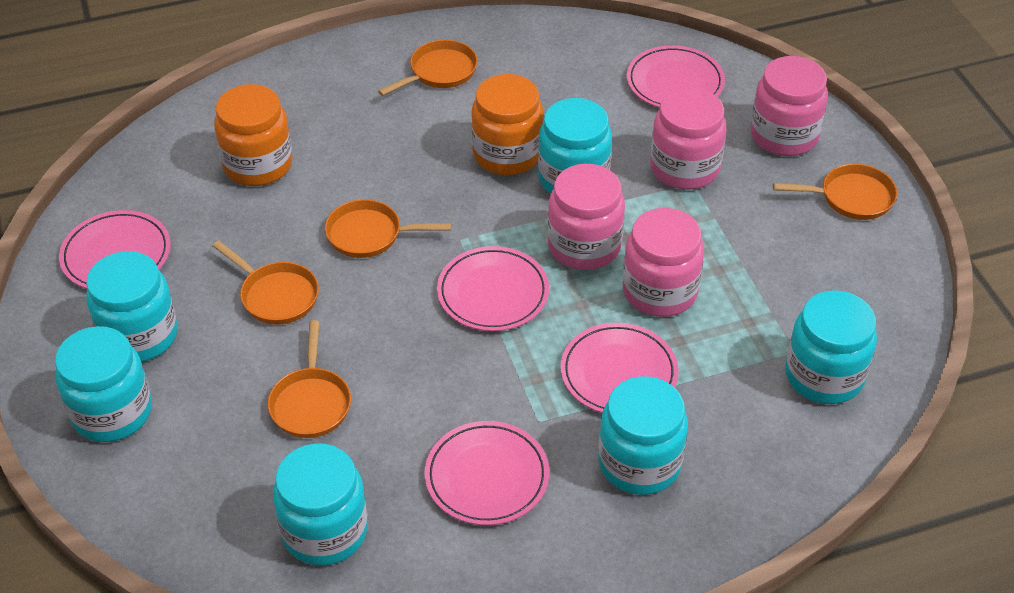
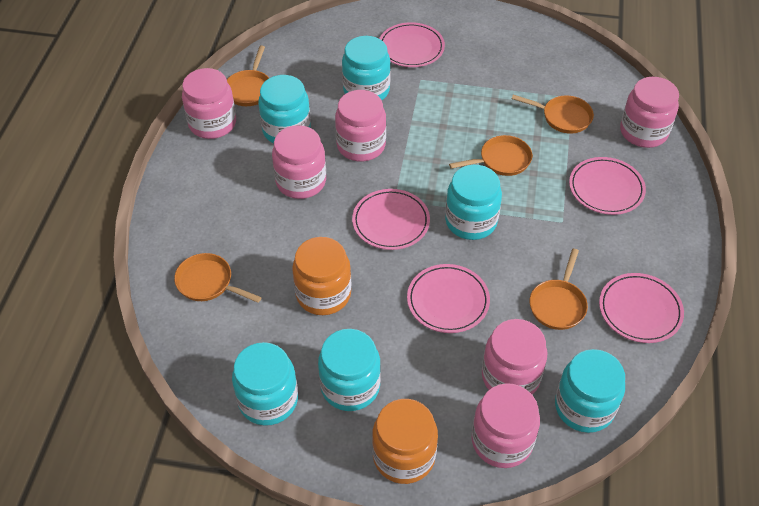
pink jar: [547,164,625,270] [622,208,704,317] [650,87,726,190] [750,56,828,156] = 4 -> [182,68,236,139] [272,125,326,199] [335,90,386,161] [472,383,540,468] [482,319,547,394] [620,77,679,148] = 6

